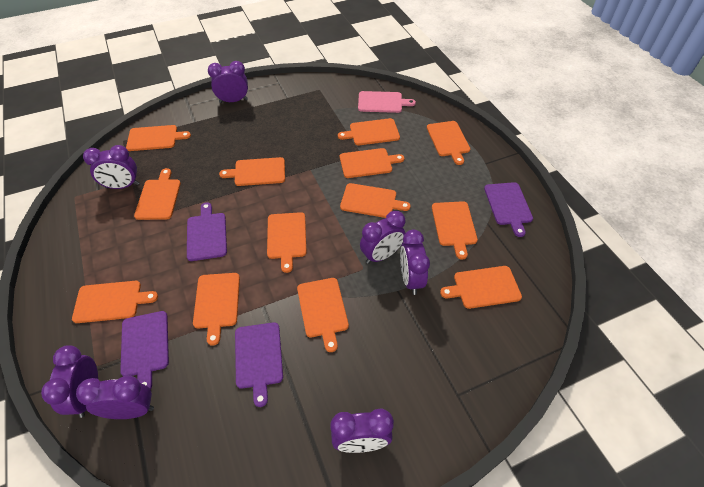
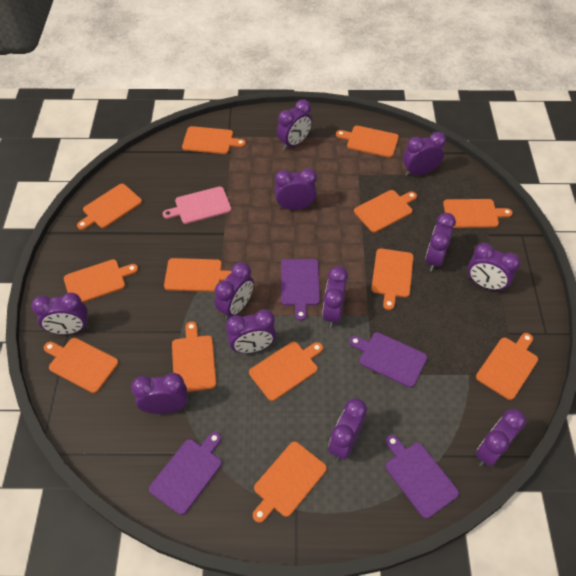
purple clock: [41,345,98,418] [76,376,154,419] [83,145,139,189] [208,61,248,103] [330,408,394,453] [360,211,406,264] [400,230,430,295] = 7 -> [31,293,89,335] [131,373,187,414] [215,262,254,320] [226,309,276,353] [275,168,317,210] [277,99,312,150] [322,266,348,328] [328,398,367,461] [403,132,446,176] [425,213,456,272] [468,243,520,291] [476,409,526,466] = 12

